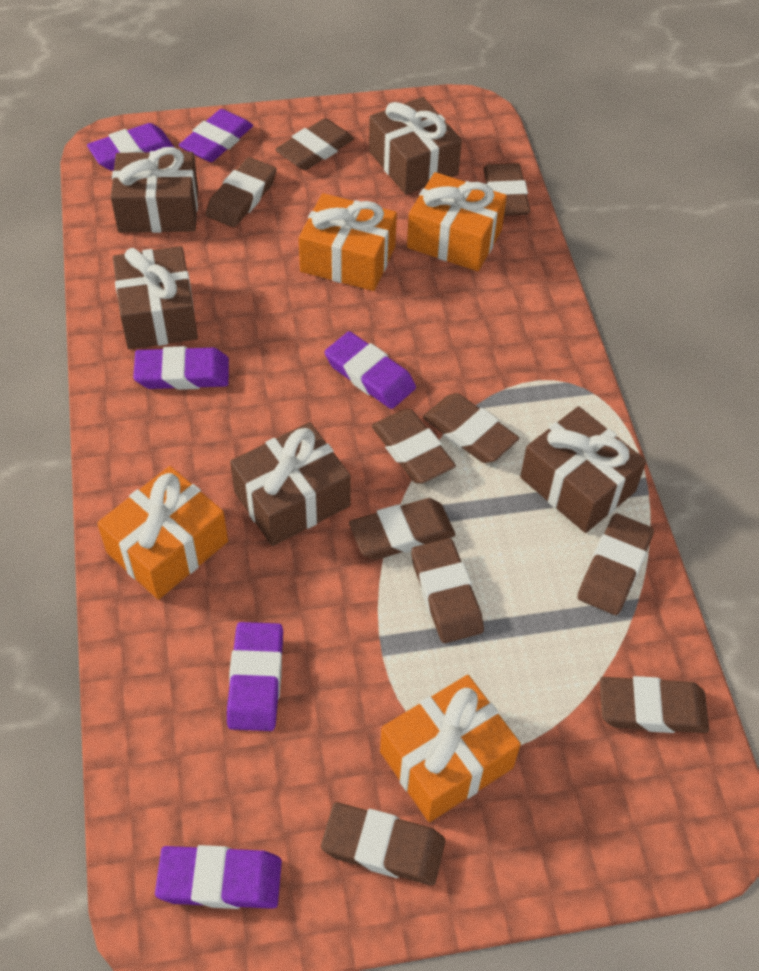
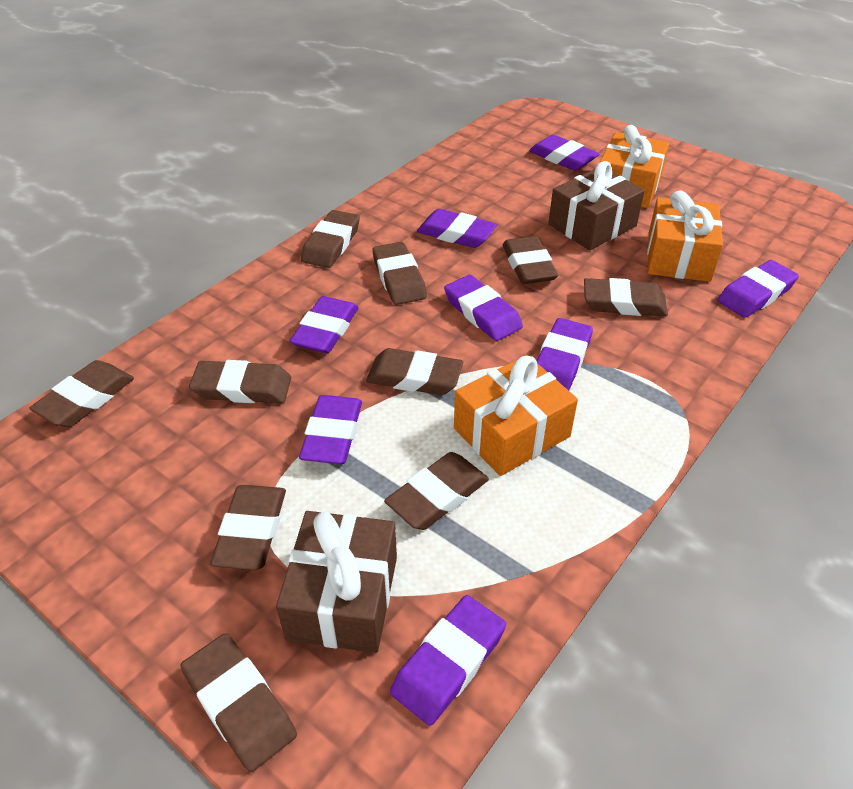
brown gift: [111,147,198,233] [113,246,198,349] [230,422,350,546] [369,97,462,195] [520,406,646,533] = 5 -> [276,511,397,653] [548,161,645,250] = 2
orange gift: [97,466,228,600] [299,193,397,291] [380,675,521,822] [407,172,507,271] = 4 -> [454,355,578,476] [600,125,669,208] [647,191,723,282] = 3
purple eraser: [87,123,175,171] [133,346,229,390] [155,845,282,909] [179,109,253,162] [227,622,283,731] [324,331,416,409] = 6 -> [289,296,359,353] [299,395,362,464] [390,595,506,726] [417,209,497,248] [444,275,523,341] [529,135,599,171] [536,318,593,390] [718,260,799,318] = 8

